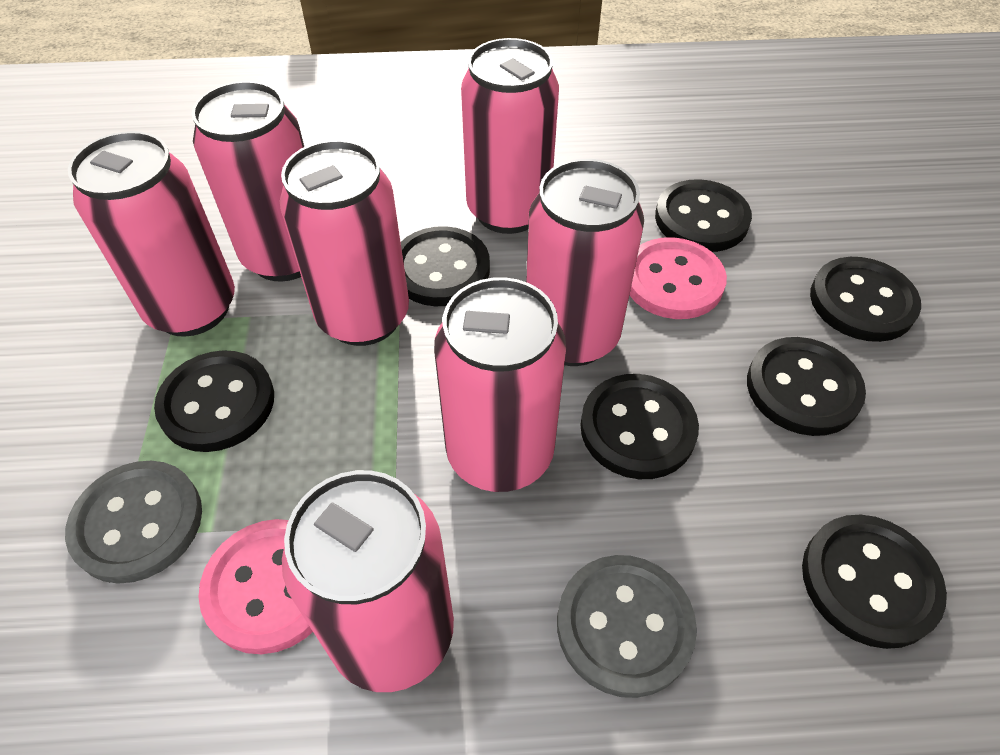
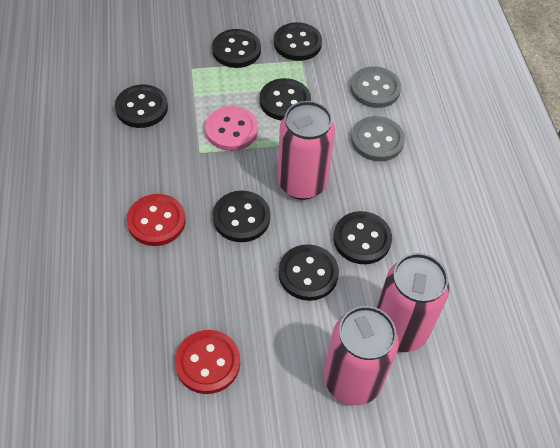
pink button: [198,519,313,654] [630,237,727,319] = 2 -> [205,106,258,151] = 1
pink can: [68,131,235,337] [192,81,304,282] [280,140,409,346] [282,470,454,692] [434,277,566,492] [461,38,559,234] [526,159,644,366] = 7 -> [277,101,335,200] [324,306,399,405] [377,253,449,352] = 3
red button: none = 0 -> [127,194,186,246] [175,330,240,394] = 2

